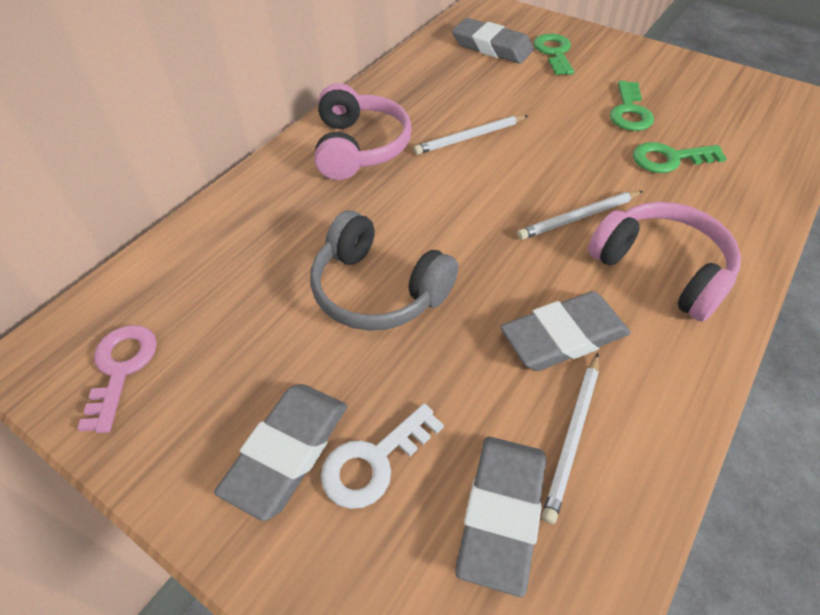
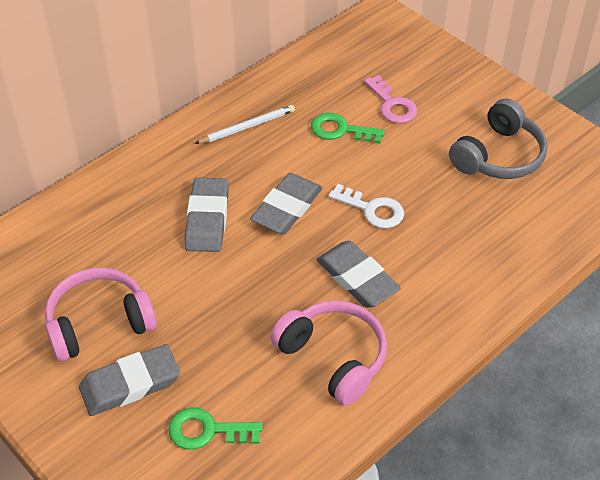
green key: [533,34,574,75] [610,81,654,131] [633,142,727,173] = 3 -> [168,408,263,450] [311,112,385,144] = 2
white pencil: [414,115,528,155] [517,191,643,240] [542,353,599,524] = 3 -> [195,105,295,144] = 1

